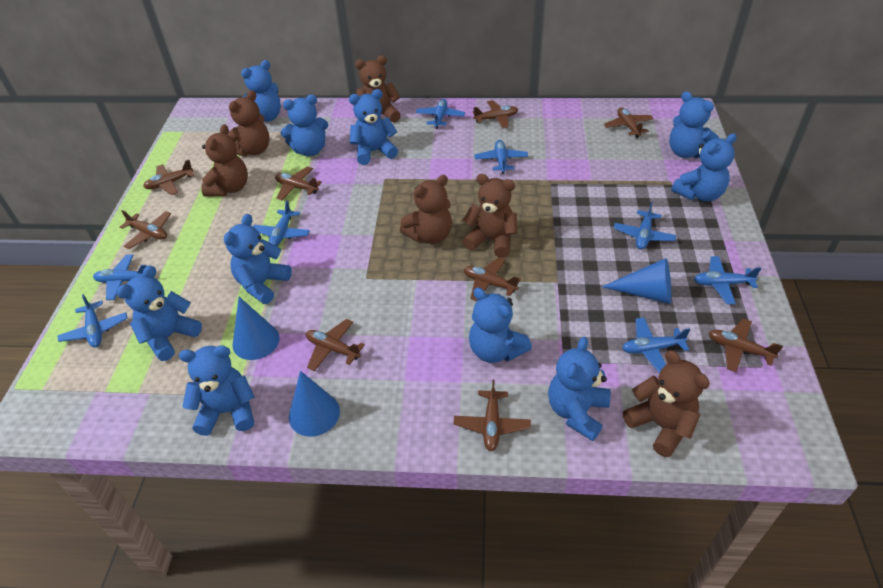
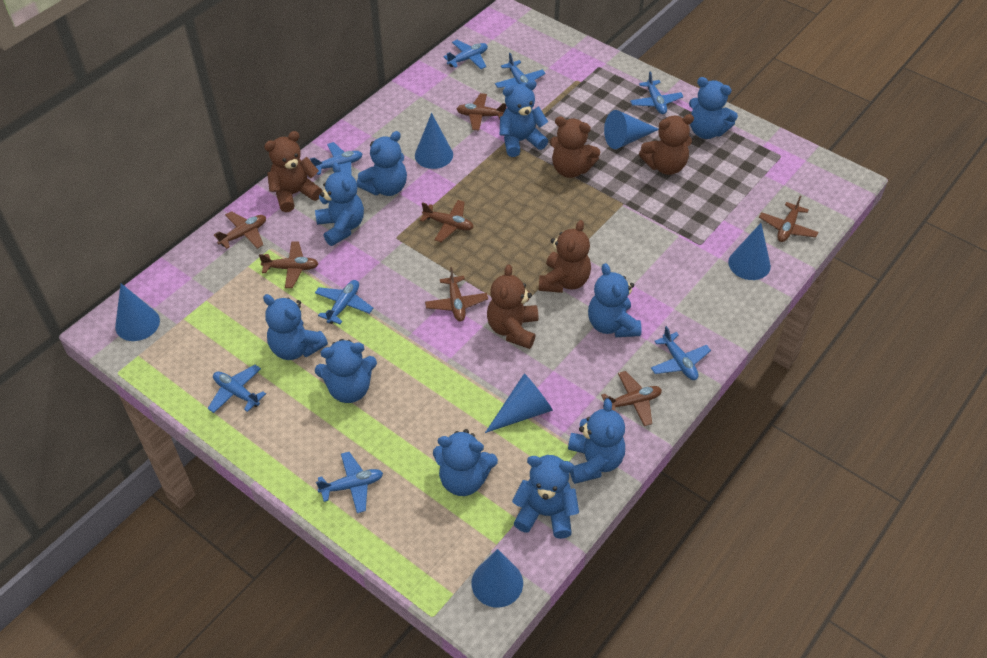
blue cone: [232,297,280,360] [289,371,340,437] [602,258,671,304] = 3 -> [115,283,160,341] [415,113,453,169] [471,549,523,608] [485,373,553,433] [604,110,659,149] [728,223,771,280] = 6
brown plane: [120,210,171,249] [143,160,194,195] [275,166,322,200] [306,319,365,371] [454,380,531,451] [464,257,521,301] [473,100,518,129] [604,107,654,138] [709,318,783,372] = 9 -> [214,211,266,249] [259,241,319,288] [420,200,473,242] [425,267,488,321] [456,93,506,131] [601,371,662,426] [759,195,818,242] = 7
brown teddy bear: [201,124,248,197] [228,90,270,157] [355,55,401,123] [400,175,452,244] [463,174,517,258] [623,350,710,457] = 6 -> [264,131,323,212] [487,264,538,349] [539,220,591,293] [550,116,600,178] [639,114,694,175] = 5

